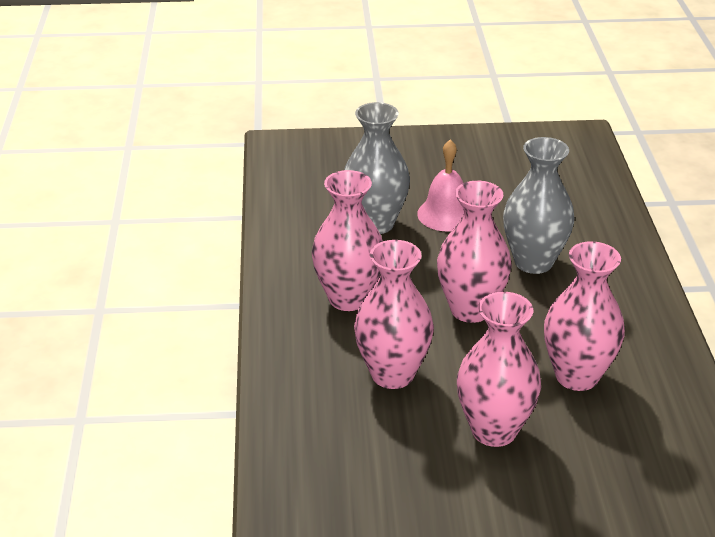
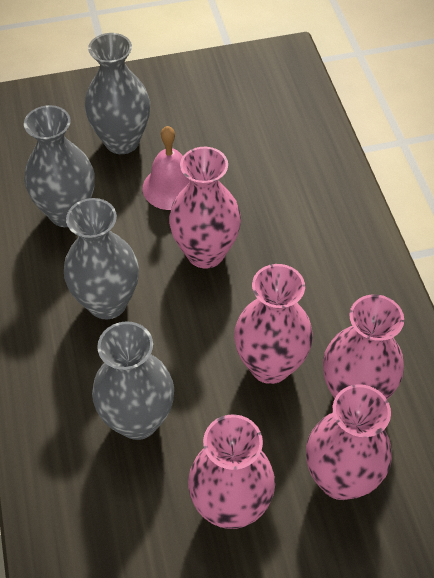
grey vase: [344,102,410,234] [503,137,574,274] = 2 -> [24,105,95,227] [64,198,139,319] [85,33,150,154] [92,322,174,440] = 4

